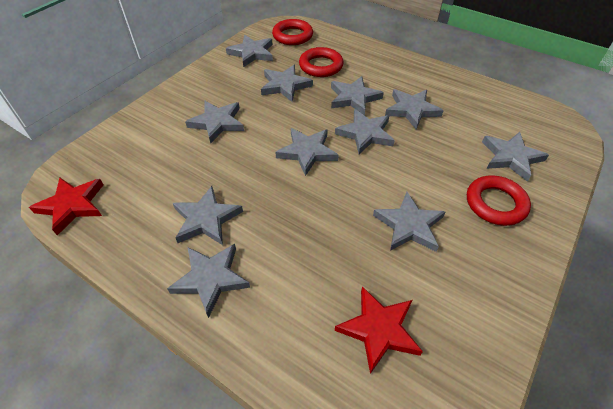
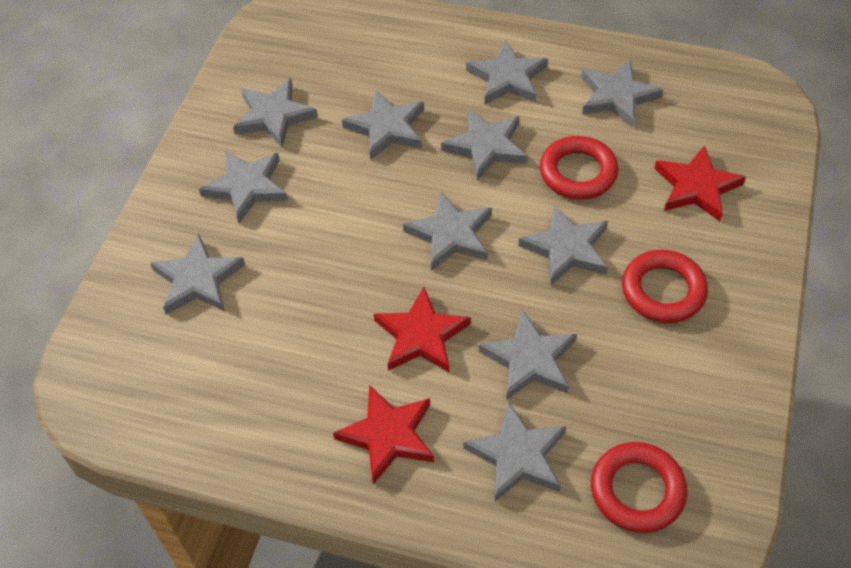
red star: [29,178,103,235] [335,286,423,374] = 2 -> [333,385,434,484] [374,287,471,373] [654,145,746,221] = 3

